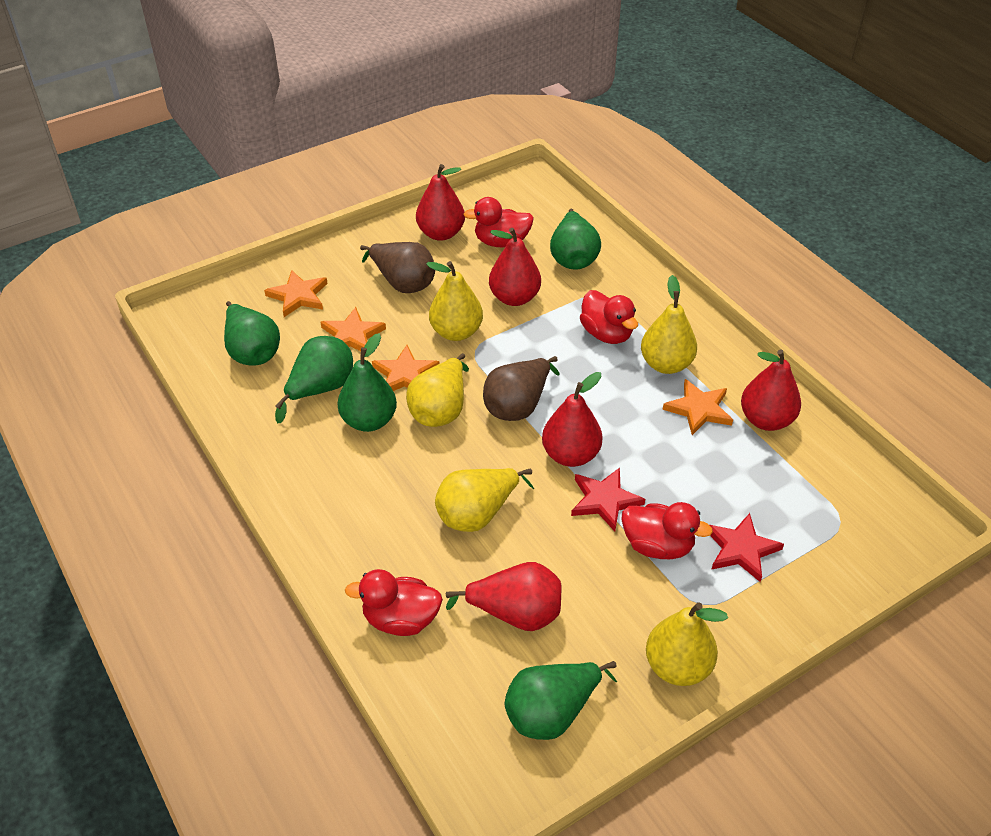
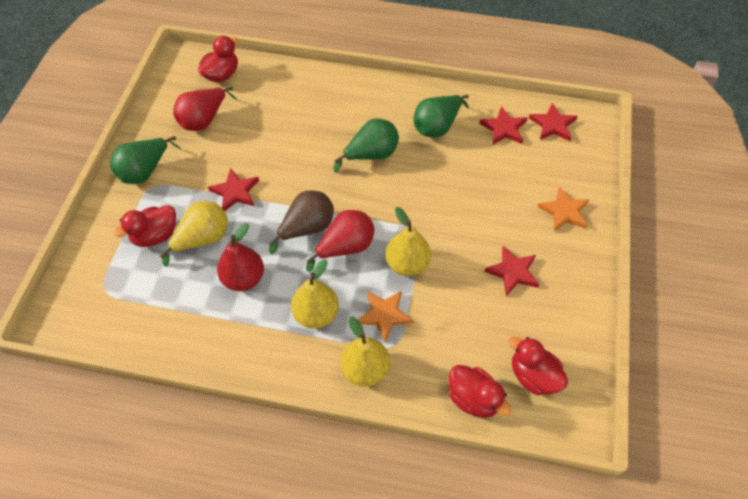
brown pear: [360,242,435,293] [483,356,560,421] = 2 -> [269,190,334,254] = 1
green pear: [224,301,280,366] [275,336,353,423] [338,333,397,432] [504,661,617,740] [550,209,601,269] = 5 -> [110,136,181,184] [333,118,399,172] [414,95,469,137] = 3
orange star: [264,270,328,317] [321,307,386,351] [372,345,440,391] [663,379,733,435] = 4 -> [358,291,414,342] [537,187,589,231] = 2
red pear: [416,164,465,241] [446,562,562,631] [489,228,541,306] [542,372,603,467] [741,349,801,431] = 5 -> [173,86,237,131] [217,223,264,291] [306,210,374,272] = 3
red star: [571,468,645,532] [710,513,784,582] = 2 -> [208,168,259,212] [479,106,528,145] [484,245,539,296] [529,103,578,141] = 4
yellow pear: [406,353,469,427] [426,261,483,341] [435,468,534,532] [641,275,697,374] [646,602,728,686] = 5 -> [160,201,228,266] [291,259,339,329] [340,316,390,387] [386,207,431,276] = 4

